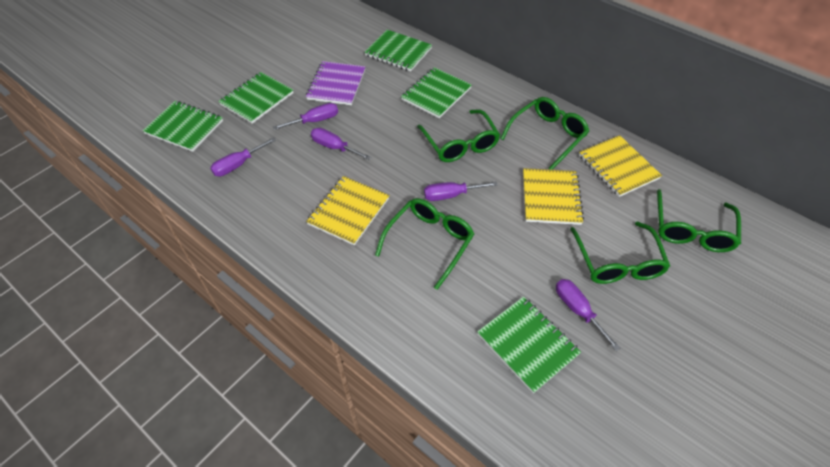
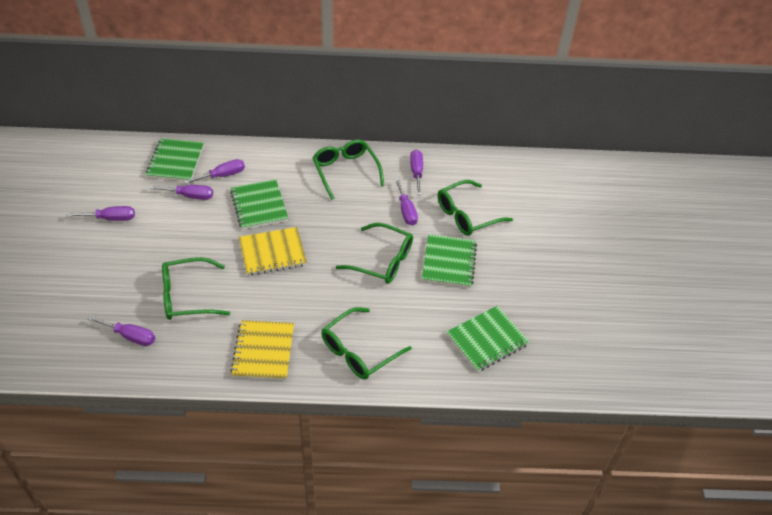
green notebook: [143,101,223,152] [218,72,293,124] [365,30,432,72] [401,67,472,118] [477,296,581,393] = 5 -> [145,138,204,181] [230,179,288,230] [422,234,477,288] [447,306,529,372] = 4
purple notebook: [306,61,365,105] = 1 -> none = 0
purple screwdriver: [210,137,276,176] [273,103,338,130] [311,128,371,160] [424,181,498,201] [556,279,621,351] = 5 -> [67,206,135,221] [88,316,155,346] [149,185,213,200] [184,159,245,184] [395,178,418,226] [410,150,423,195] = 6
yellow notebook: [306,176,390,246] [523,168,584,225] [579,135,662,197] = 3 -> [230,320,294,380] [239,227,307,276] = 2

